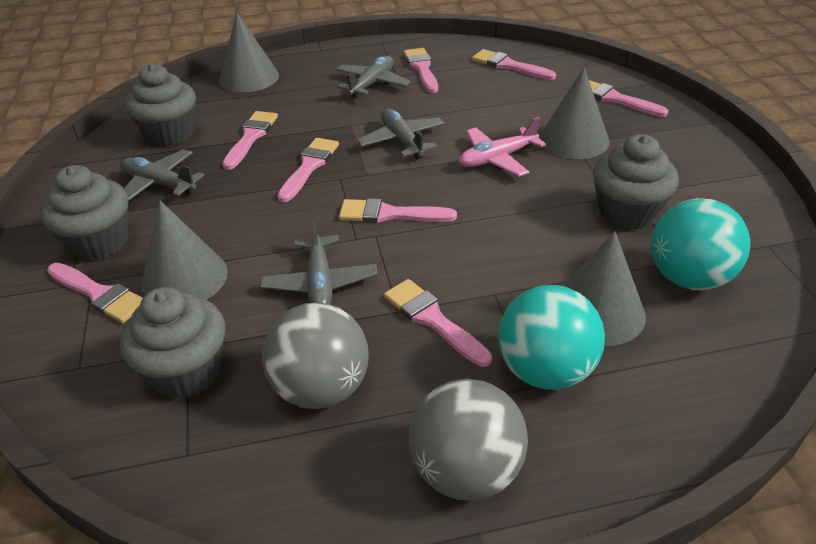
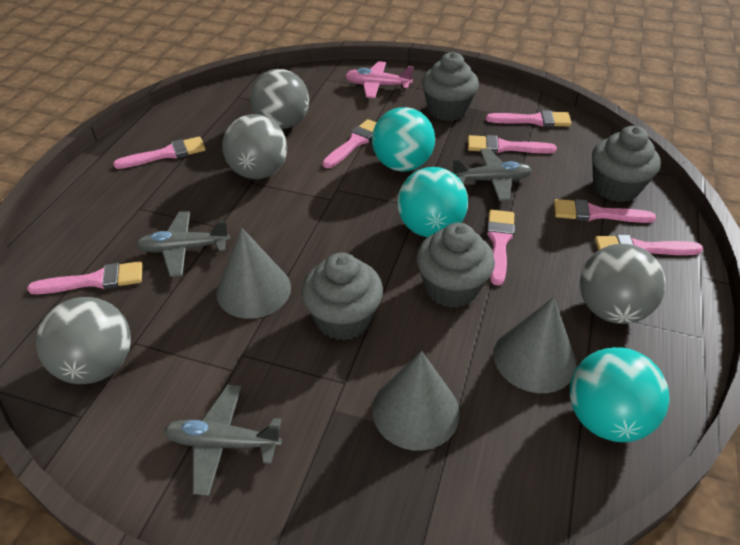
grey ball: [262,303,369,409] [409,379,528,500] = 2 -> [36,297,131,384] [222,114,287,179] [250,69,309,129] [580,244,665,324] = 4
grey cone: [141,200,228,299] [219,12,279,92] [539,67,609,159] [564,231,646,346] = 4 -> [216,228,291,319] [372,351,460,451] [494,297,576,393] = 3
grey plane: [121,149,204,201] [260,217,378,305] [336,56,411,99] [357,109,445,159] = 4 -> [136,211,230,277] [164,384,282,496] [452,149,532,201] = 3
turquoise ball: [498,285,605,390] [651,198,750,290] = 2 -> [372,107,435,172] [397,167,468,237] [570,347,670,442] = 3

